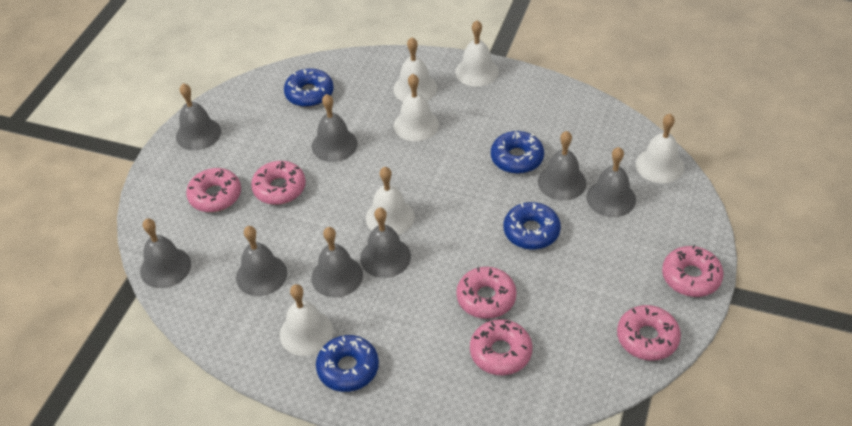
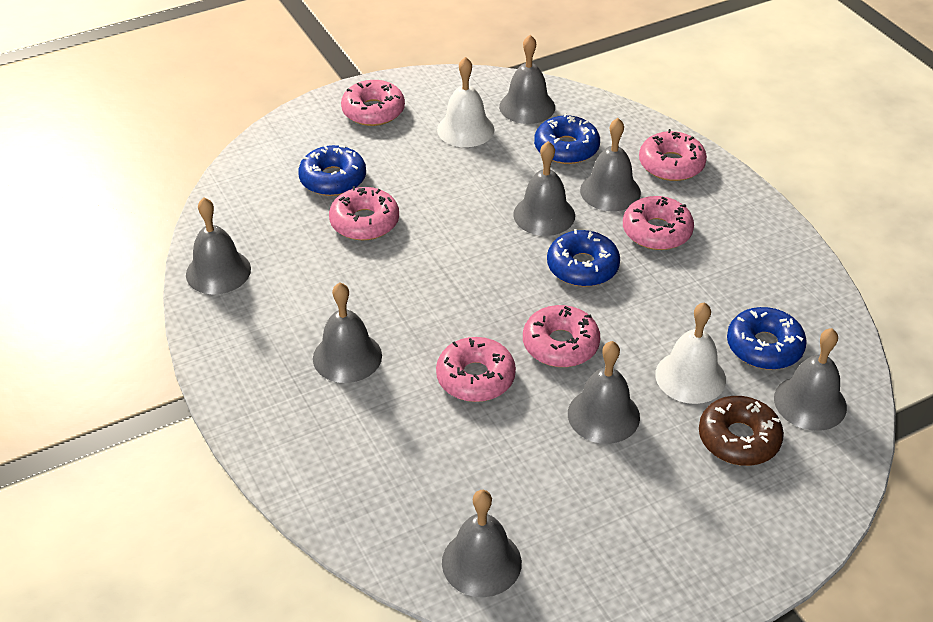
brown donut: none = 0 -> [699,396,784,466] = 1
white bell: [280,284,333,356] [366,167,415,235] [393,37,437,102] [394,74,439,141] [455,20,499,87] [636,114,684,183] = 6 -> [437,57,494,147] [655,302,726,404] = 2

